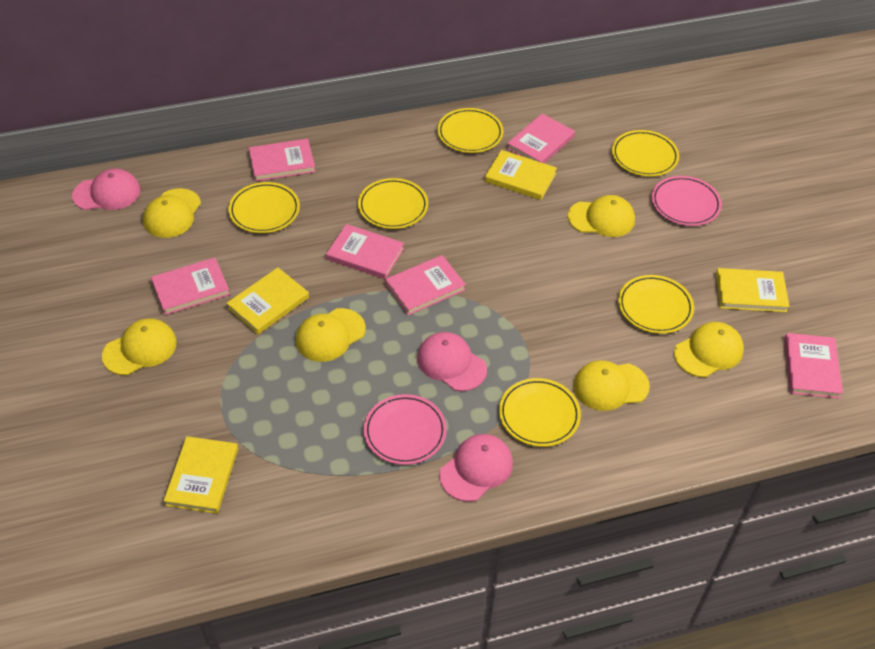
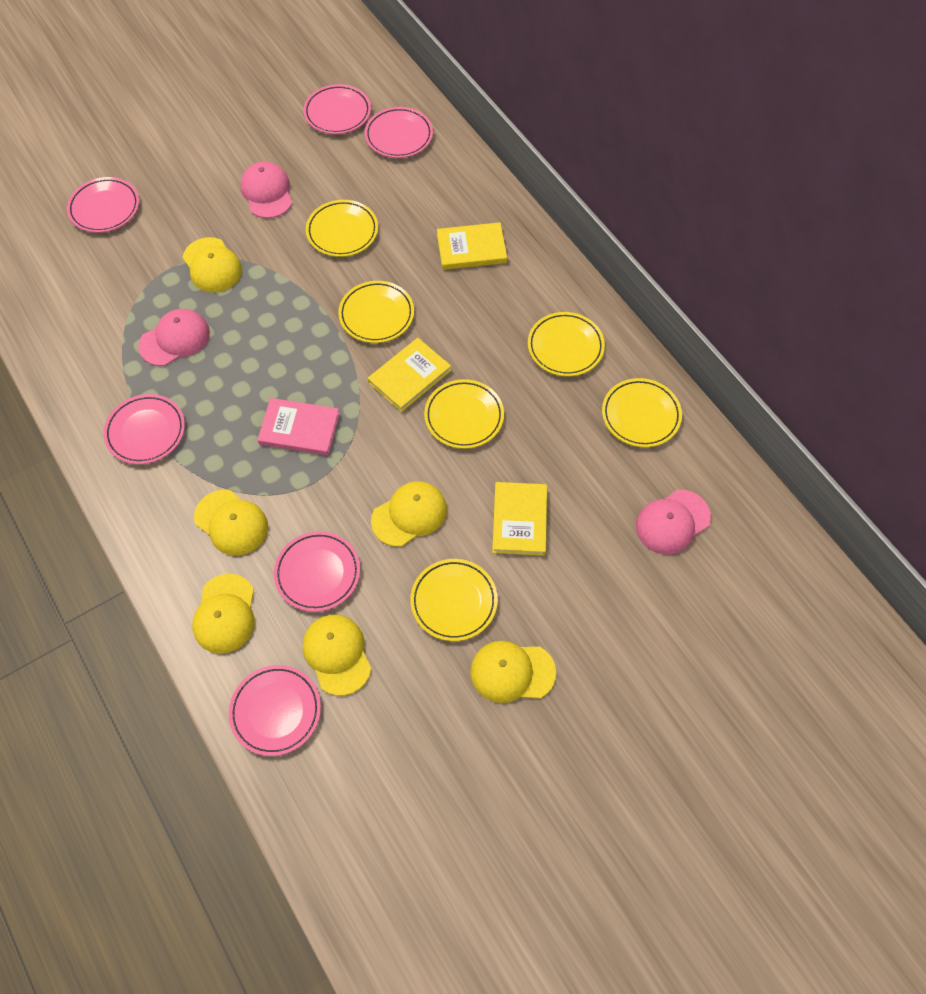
pink book: [151,258,230,315] [249,139,316,181] [326,224,404,279] [385,255,466,315] [507,114,575,163] [784,333,843,399] = 6 -> [257,398,340,456] = 1
pink plate: [364,394,447,465] [652,176,722,226] = 2 -> [67,177,139,233] [103,394,185,464] [229,665,321,756] [274,531,360,612] [303,84,371,134] [365,107,433,158] = 6
yellow book: [164,436,238,514] [226,267,309,334] [485,150,557,200] [716,268,789,312] = 4 -> [368,338,451,412] [437,222,507,270] [492,482,547,556] = 3

